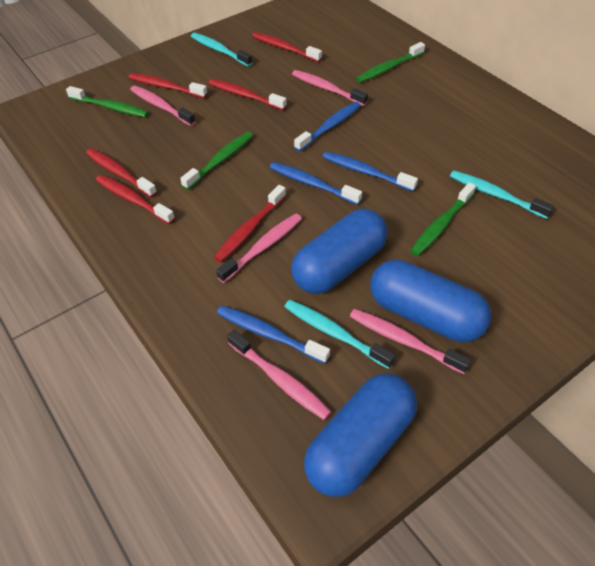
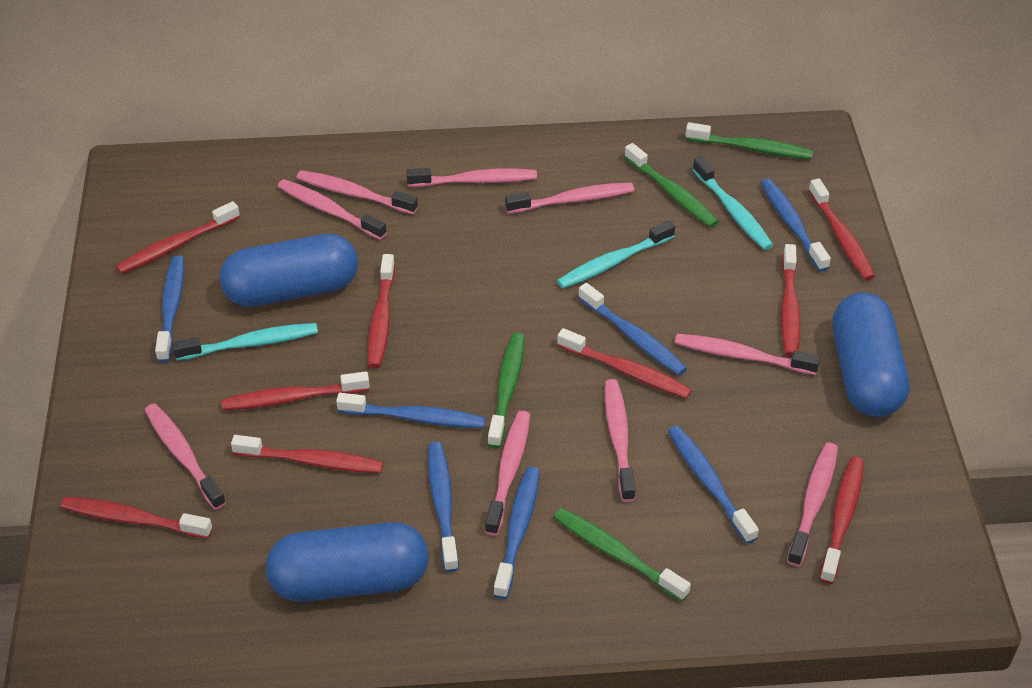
blue toothbrush: [217,305,330,364] [270,162,362,205] [294,102,361,151] [323,151,418,192] = 4 -> [155,255,184,362] [336,393,486,428] [428,442,459,572] [493,467,540,599] [578,283,687,375] [668,426,759,544] [761,178,831,272] = 7
pink toothbrush: [130,85,196,126] [216,214,302,283] [227,330,331,420] [292,70,368,106] [350,309,471,374] = 5 -> [145,403,226,510] [278,179,387,240] [297,170,418,214] [406,168,537,187] [485,411,530,536] [505,182,634,214] [605,379,635,502] [675,334,820,375] [787,443,838,566] = 9
red toothbrush: [86,149,157,198] [96,175,175,224] [129,73,207,98] [208,79,287,110] [214,185,286,262] [252,32,322,62] = 6 -> [61,497,212,538] [116,201,240,274] [221,371,370,410] [231,435,384,473] [368,254,395,368] [557,328,692,399] [781,244,801,357] [808,178,875,280] [820,457,864,584] = 9

